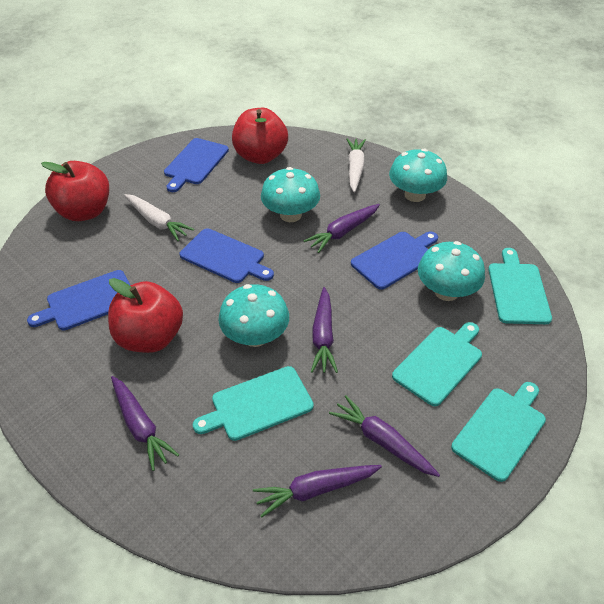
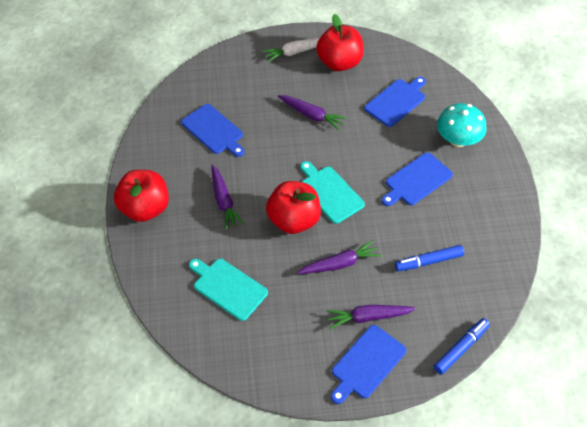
blue marker: none = 0 -> [395,245,464,271] [433,318,490,375] = 2
purple carrot: [111,376,179,471] [253,465,382,518] [304,204,380,253] [311,287,338,373] [329,395,440,477] = 5 -> [211,164,244,229] [278,95,347,130] [297,240,381,274] [326,305,416,329] = 4
turquoise cutting board: [193,366,314,441] [392,322,482,406] [451,382,546,482] [488,248,552,324] = 4 -> [189,259,268,321] [301,161,365,224] = 2
turquoise mushroom: [218,284,289,347] [261,167,320,222] [389,149,447,202] [418,241,485,301] = 4 -> [437,103,487,147] = 1
white carrot: [124,194,194,241] [346,138,366,193] = 2 -> [262,38,320,62] = 1

